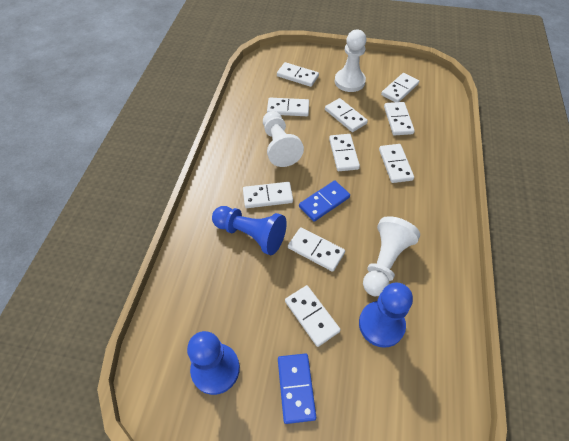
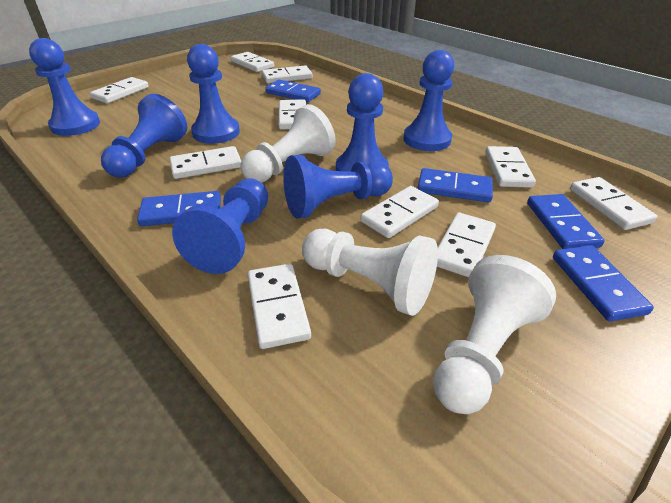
blue domino: [278,353,316,424] [299,180,350,222] = 2 -> [137,191,221,226] [265,80,321,102] [417,168,493,202] [527,194,605,249] [553,245,654,321] = 5
blue pawn: [187,331,240,395] [212,206,287,255] [359,283,413,348] = 3 -> [29,38,100,136] [101,94,187,178] [172,178,268,274] [187,44,240,144] [283,155,393,219] [336,73,389,172] [403,50,454,151] = 7

